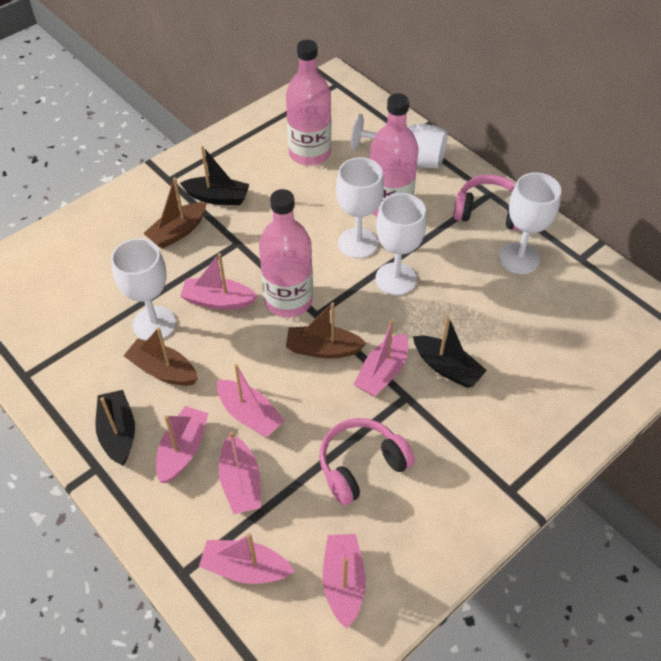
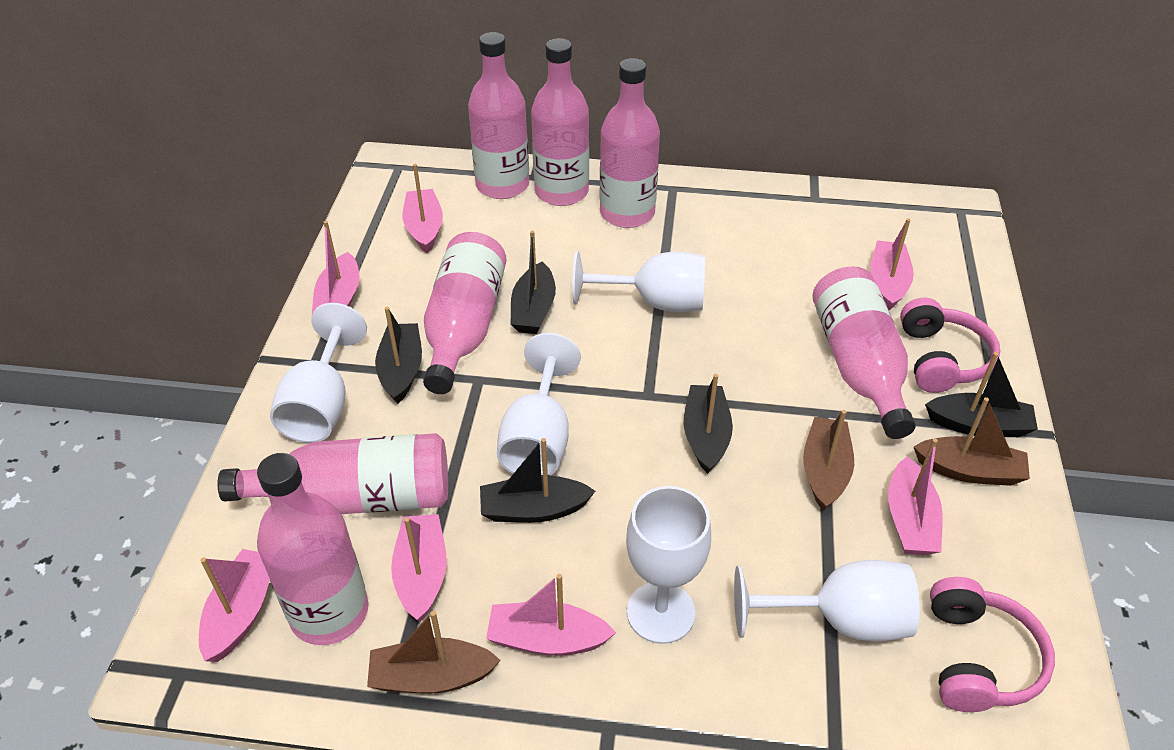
black boat: [95,390,135,466] [180,146,249,205] [413,316,487,388] = 3 -> [375,307,422,404] [480,438,595,523] [511,230,556,334] [684,374,733,474] [925,352,1038,437] = 5
pink bottle: [259,189,313,317] [286,40,331,166] [370,93,419,217] = 3 -> [217,433,448,514] [257,453,368,645] [423,232,507,394] [468,32,529,199] [531,38,589,206] [600,58,660,228] [812,266,916,439] = 7

